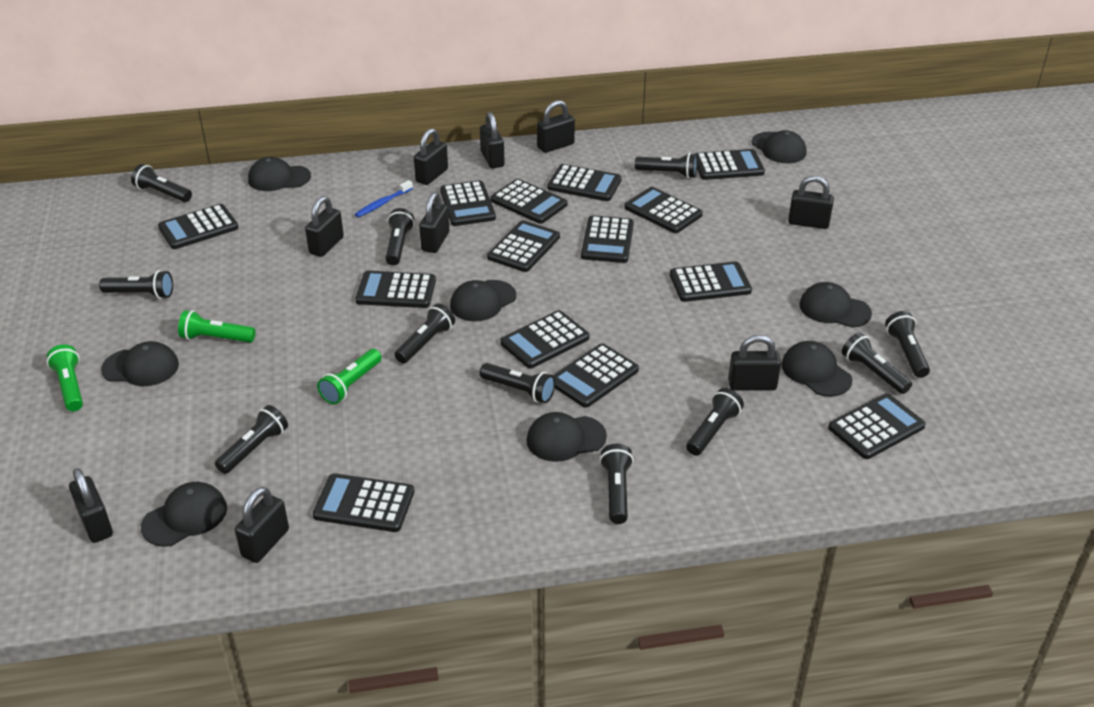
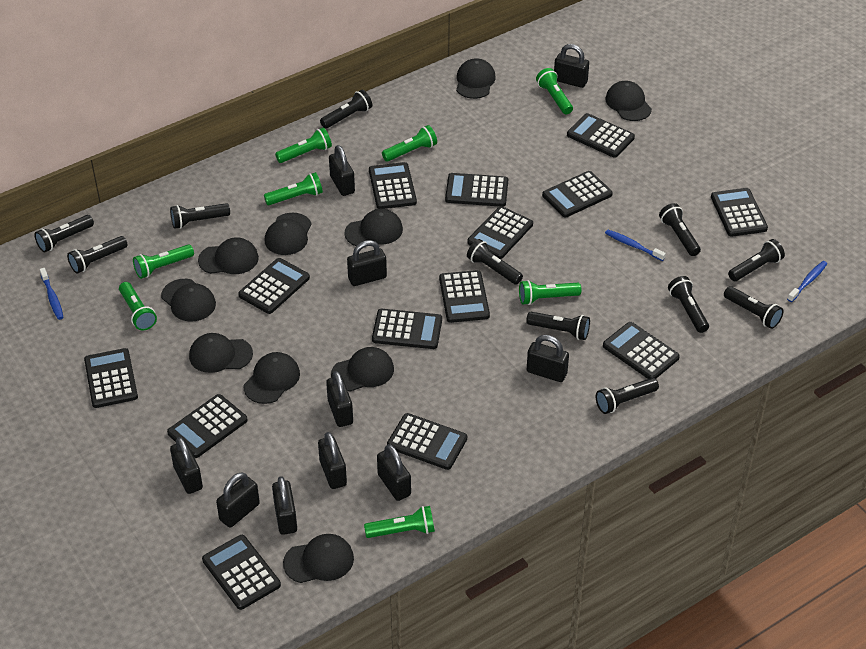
black cap: [101,341,179,386] [141,482,227,547] [248,157,311,191] [450,280,516,321] [527,412,607,462] [751,130,807,163] [782,341,852,396] [799,282,872,328] = 8 -> [161,279,216,322] [189,333,253,373] [198,237,259,274] [244,352,300,404] [265,213,312,255] [283,534,354,583] [331,347,394,391] [344,209,403,246] [456,58,496,99] [605,81,652,121] = 10
black padlock: [69,468,113,543] [235,487,289,563] [305,196,344,257] [414,128,448,185] [419,192,449,253] [480,112,505,168] [537,100,575,153] [728,335,781,391] [788,176,834,229] = 9 -> [170,437,203,494] [216,472,260,528] [272,476,297,535] [318,432,347,489] [326,371,353,427] [329,145,355,196] [347,240,387,286] [377,444,411,501] [527,335,569,382] [554,44,589,88] = 10
blue toothbrush: [355,180,413,217] = 1 -> [40,268,64,320] [605,230,666,261] [787,261,827,302] = 3
green flashlight: [47,344,83,411] [178,310,256,343] [317,349,382,404] = 3 -> [119,282,157,331] [133,244,194,279] [264,172,323,205] [275,128,332,163] [364,506,435,538] [382,125,437,162] [519,280,581,305] [536,68,573,114] = 8

